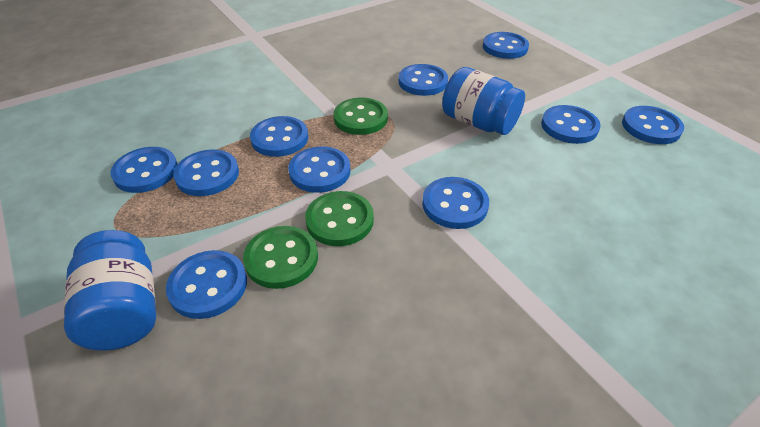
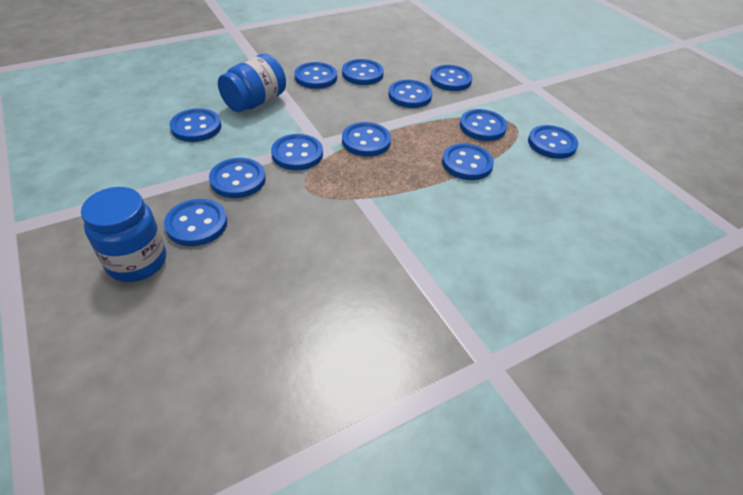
blue button: [110,147,177,193] [166,250,247,319] [173,149,239,196] [250,116,308,157] [288,146,350,193] [398,64,448,96] [422,177,489,229] [483,32,529,59] [541,105,601,144] [622,106,684,144] = 10 -> [164,199,227,246] [169,108,221,142] [209,158,266,198] [271,134,323,170] [294,62,337,89] [342,59,384,85] [342,122,391,157] [388,80,432,108] [430,65,472,91] [442,143,494,180] [460,109,507,141] [528,125,578,159] = 12
green button: [243,226,318,289] [305,191,374,246] [334,98,388,135] = 3 -> none = 0

